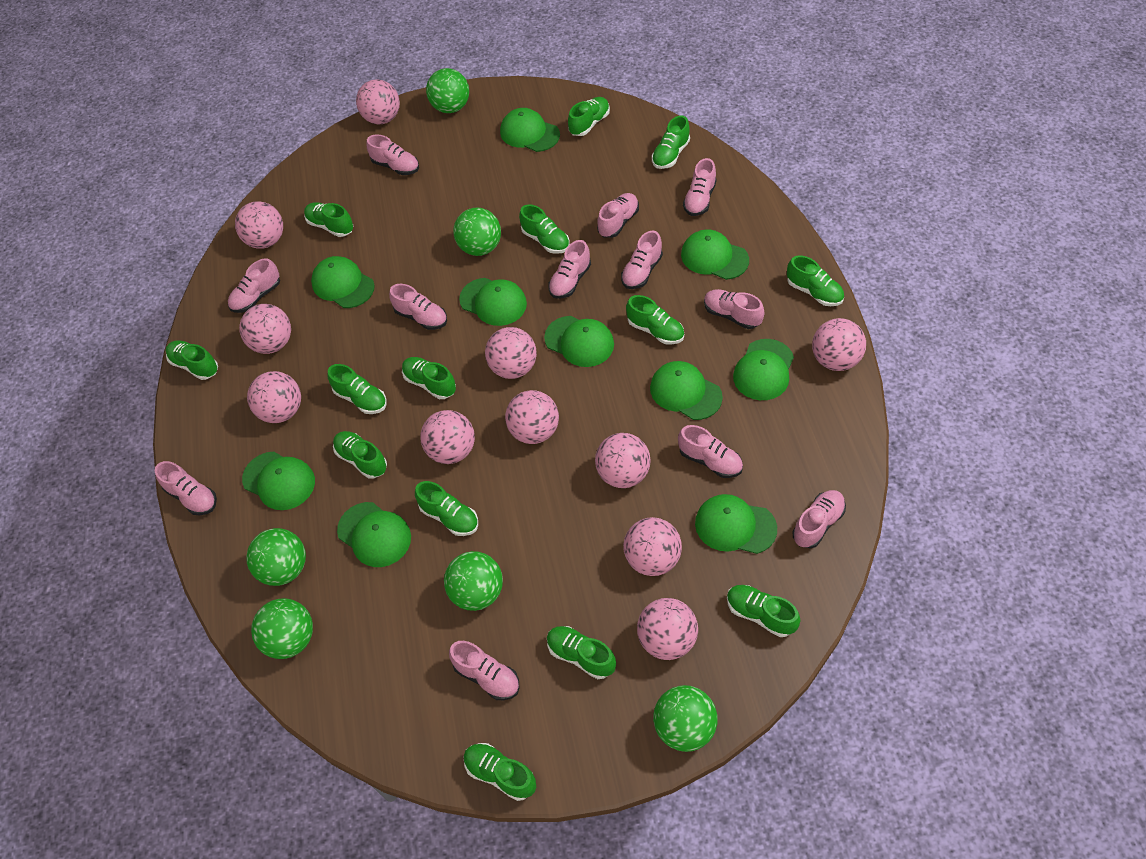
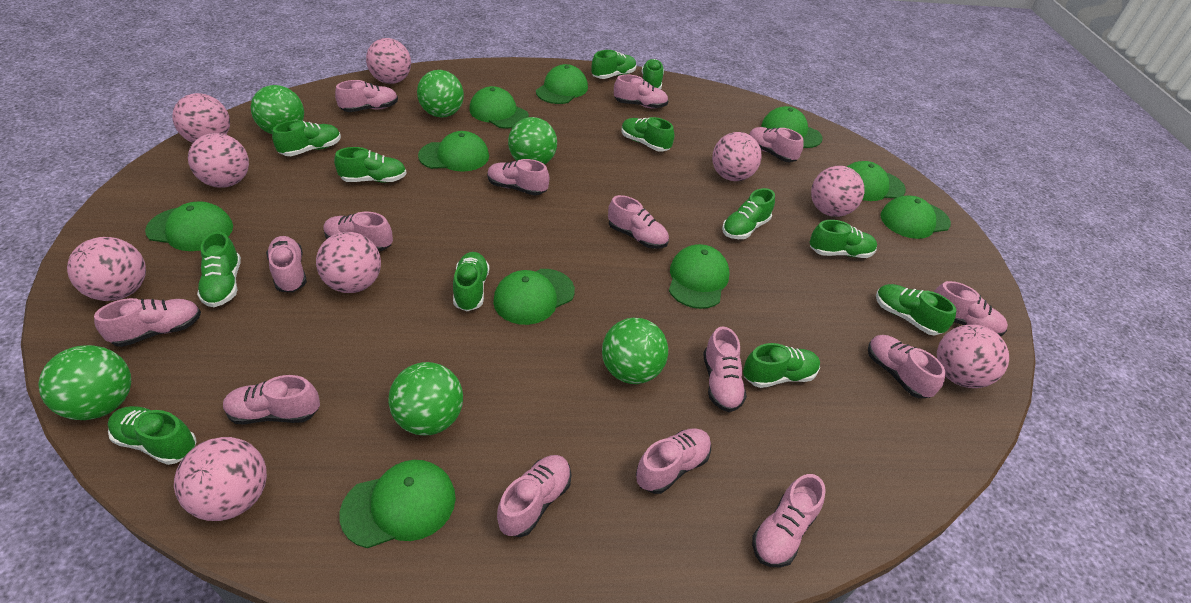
green shoe: [166,340,218,380] [304,202,353,237] [328,364,387,414] [333,431,387,479] [402,357,456,399] [415,481,478,536] [464,743,536,801] [519,204,570,254] [547,626,616,679] [568,97,610,136] [626,295,684,345] [652,116,690,169] [727,585,801,637] [787,256,844,306] = 14 -> [108,406,197,465] [197,232,241,307] [272,120,341,156] [334,147,407,182] [453,252,489,311] [591,50,636,79] [622,117,674,152] [642,59,664,89] [722,188,775,239] [743,343,820,388] [810,220,877,258] [876,284,956,335] = 12
pink ball: [235,201,283,249] [239,304,291,354] [247,371,301,423] [356,79,400,124] [420,410,475,464] [485,327,537,379] [505,390,559,444] [595,433,651,488] [623,517,682,576] [637,598,698,660] [812,318,866,371] = 11 -> [67,237,146,301] [172,93,230,143] [174,437,267,521] [188,133,249,188] [316,232,381,293] [366,38,411,84] [712,132,762,181] [811,166,865,217] [937,324,1009,388] = 9
pink shoe: [155,461,217,515] [228,258,280,313] [366,134,419,175] [389,284,447,330] [449,641,520,700] [548,240,591,299] [597,193,639,238] [621,230,663,289] [678,425,743,478] [683,158,717,216] [704,289,765,329] [792,490,846,548] = 12 -> [94,298,201,347] [223,375,320,424] [266,236,307,292] [324,212,393,251] [335,80,398,112] [487,159,549,196] [497,455,571,537] [608,195,669,249] [614,74,668,109] [636,428,711,494] [703,327,747,412] [749,127,803,162] [752,474,826,568] [868,335,946,398] [934,281,1008,337] = 15

